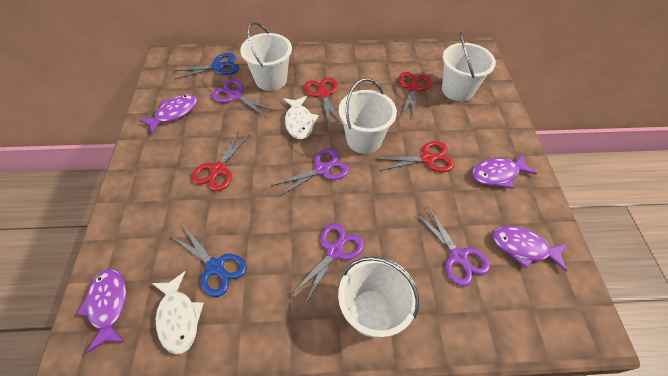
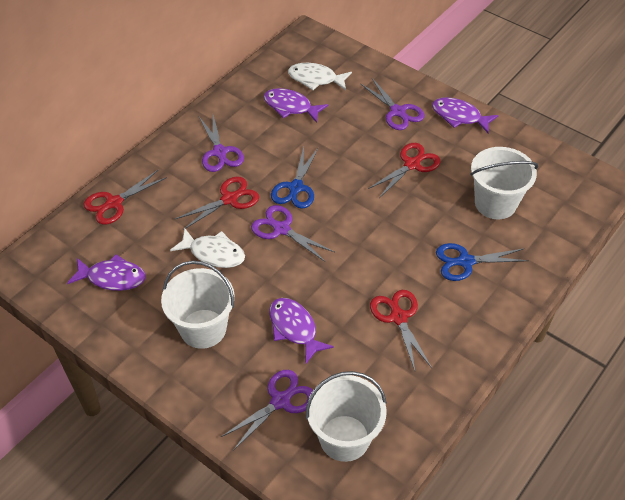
white bucket: [240,22,292,91] [338,257,419,338] [339,78,397,154] [442,32,496,101] = 4 -> [161,261,235,349] [306,371,387,462] [470,147,538,219] = 3

